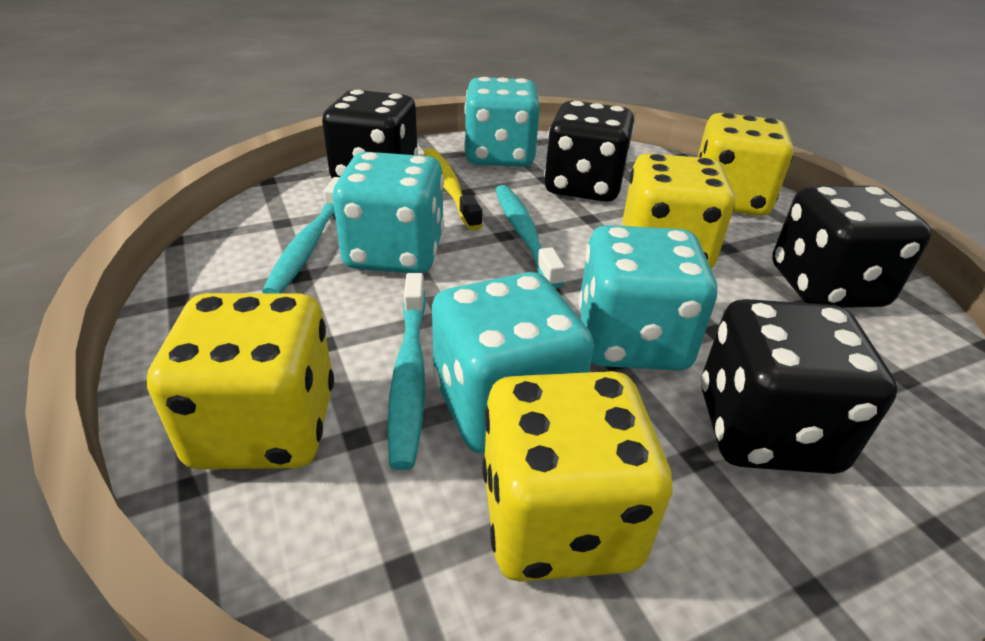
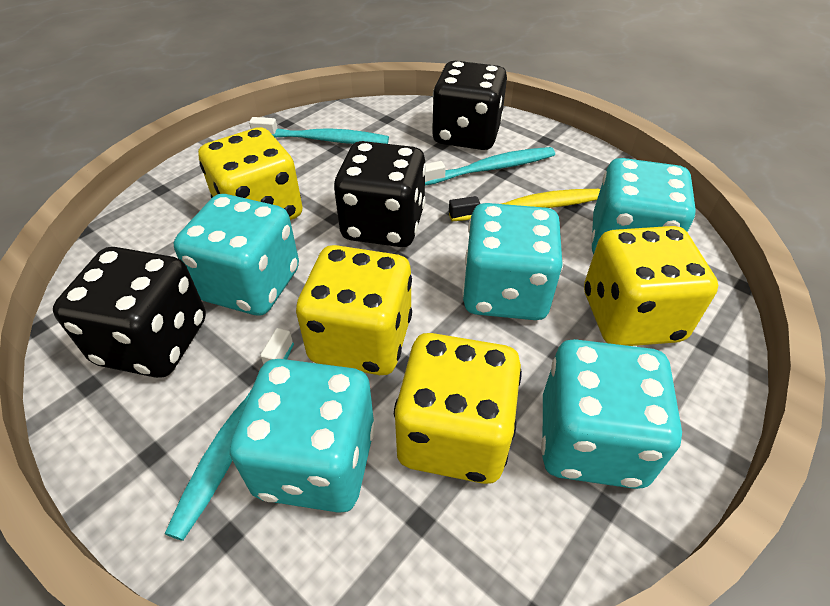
black dice: [322,90,418,179] [544,101,635,202] [701,299,898,474] [772,186,932,308] = 4 -> [53,247,206,378] [334,141,426,247] [432,61,507,150] = 3
turquoise dice: [333,152,444,273] [432,272,594,453] [464,77,540,167] [578,225,717,371] = 4 -> [174,194,299,316] [230,359,375,513] [462,203,563,320] [541,339,682,489] [591,158,696,255] = 5

